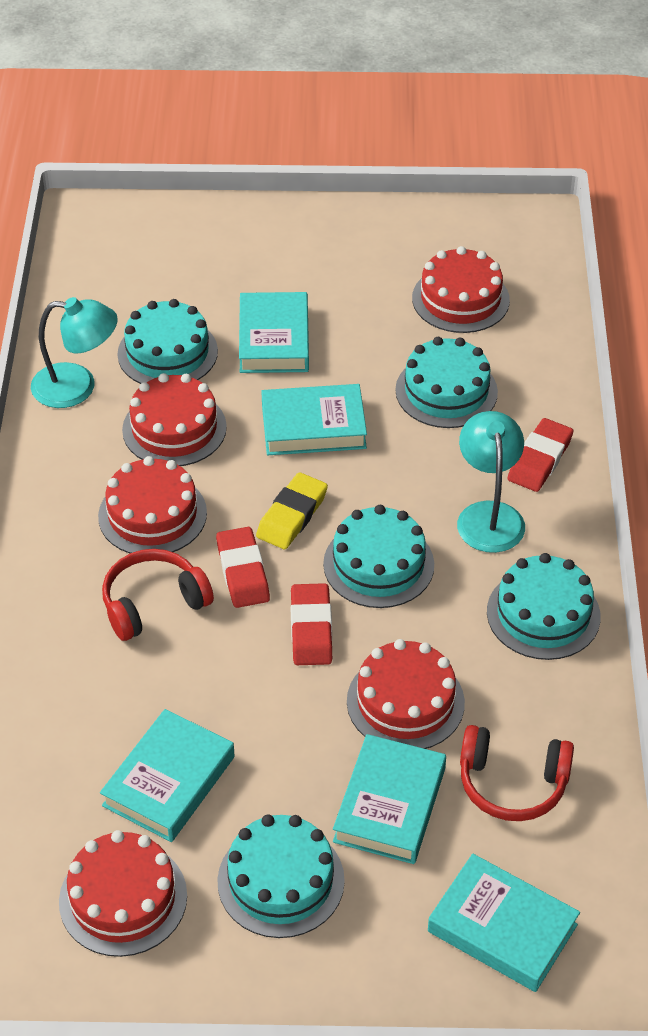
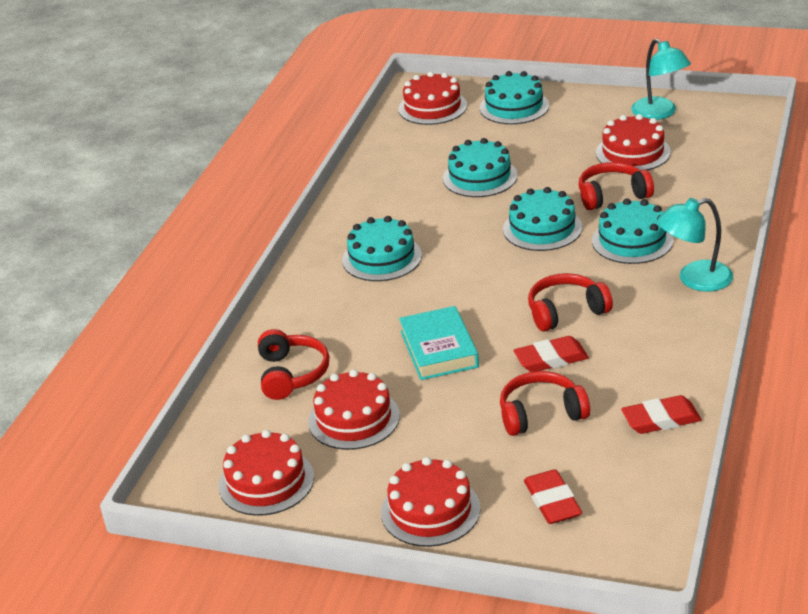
red headphones: [102,549,214,641] [460,725,574,821] = 2 -> [258,329,329,400] [500,371,590,436] [528,273,613,331] [579,162,654,210] = 4
turquoise book: [100,709,235,842] [239,292,309,373] [261,384,367,455] [333,734,446,864] [428,854,580,992] = 5 -> [399,306,479,380] = 1
yellow eraser: [256,472,328,549] = 1 -> none = 0

